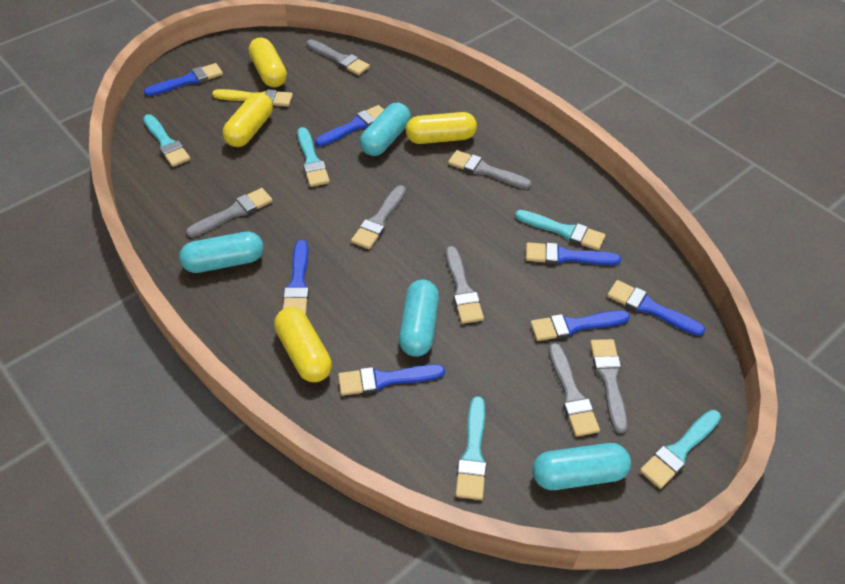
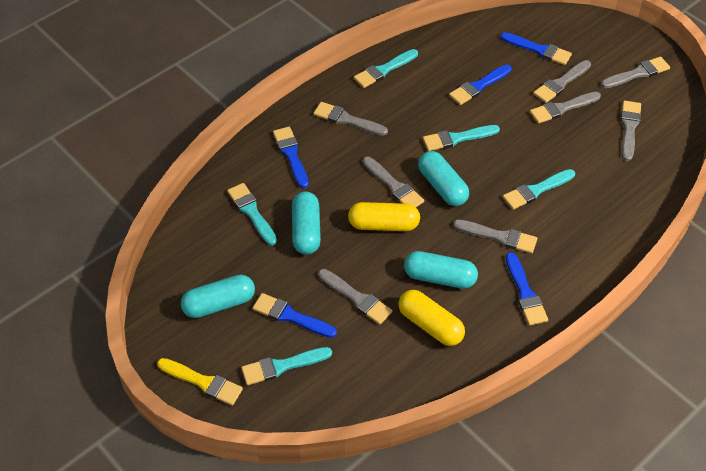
blue brush: [144,63,223,96] [283,240,309,315] [315,105,384,146] [338,364,445,396] [526,242,621,265] [530,311,630,341] [607,280,705,336] = 7 -> [253,293,337,338] [273,127,309,188] [449,64,512,105] [500,32,572,65] [506,252,548,326] = 5
grey brush: [186,188,273,237] [306,39,370,75] [351,185,406,249] [446,246,484,324] [448,150,532,189] [549,343,600,437] [590,339,628,433] = 7 -> [313,102,388,136] [318,269,393,325] [363,157,424,207] [453,219,537,253] [530,92,601,124] [533,60,591,103] [601,57,670,88] [621,101,641,161] = 8
yellow capsule: [223,93,273,147] [249,38,287,87] [274,307,332,382] [406,112,477,144] = 4 -> [348,202,420,231] [398,290,465,346] = 2

